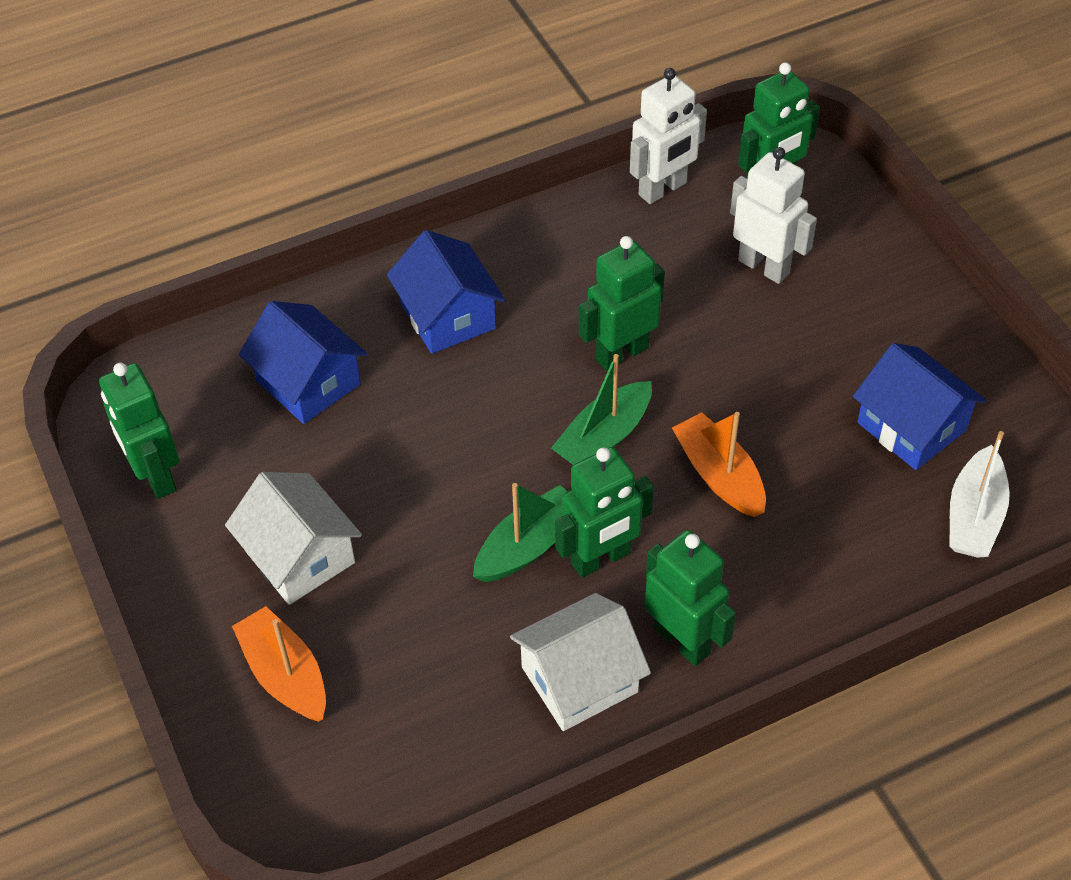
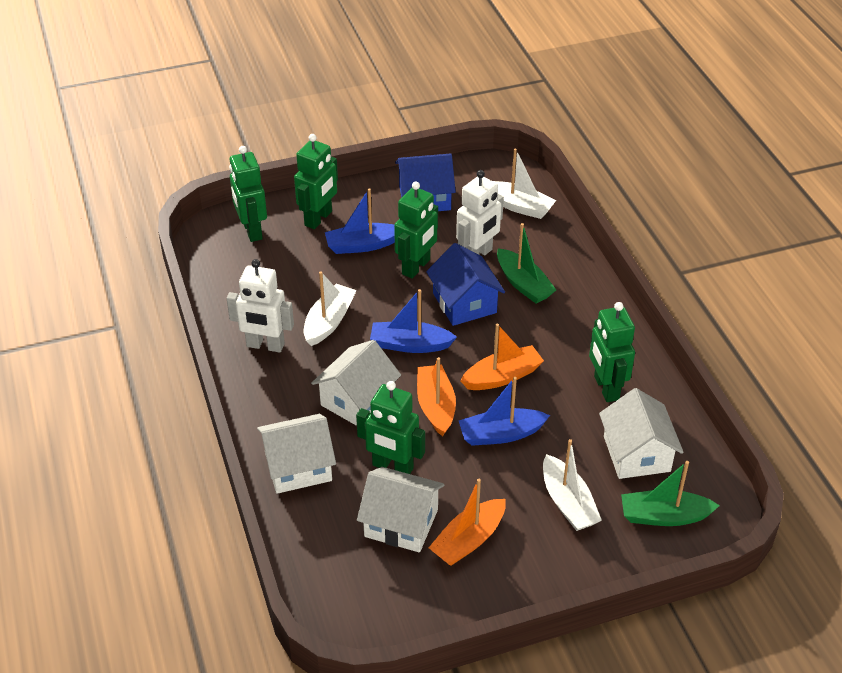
blue boat: none = 0 -> [325,188,395,254] [370,289,457,353] [459,377,550,446] = 3
blue house: [239,301,367,424] [387,230,505,354] [853,343,986,470] = 3 -> [395,153,456,211] [426,243,505,326] = 2
orange boat: [232,606,326,722] [672,412,766,517] = 2 -> [417,357,456,436] [429,479,506,566] [461,323,544,390] = 3
white boat: [949,431,1010,558] = 1 -> [304,271,357,346] [493,148,556,219] [543,439,602,531] = 3
white house: [225,472,362,605] [510,593,651,731] = 2 -> [257,414,336,494] [311,340,401,426] [357,467,444,552] [599,388,684,479] = 4

